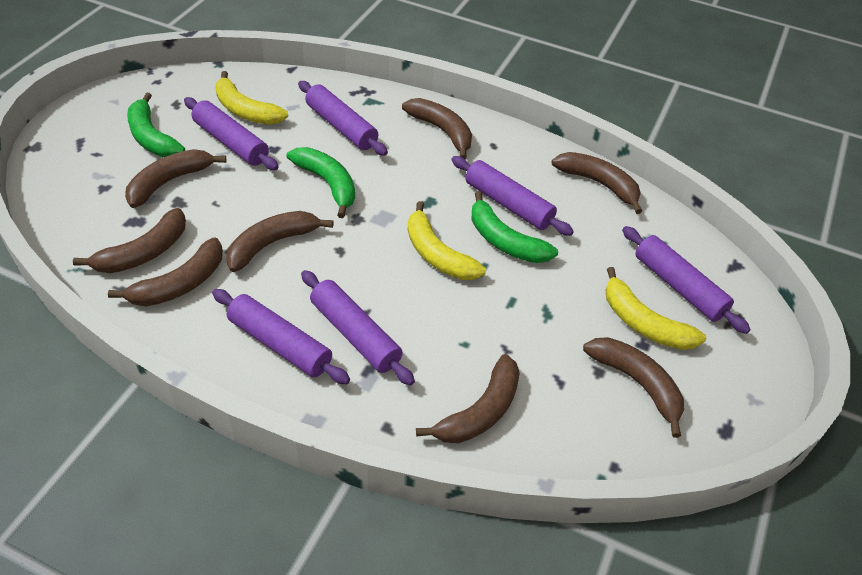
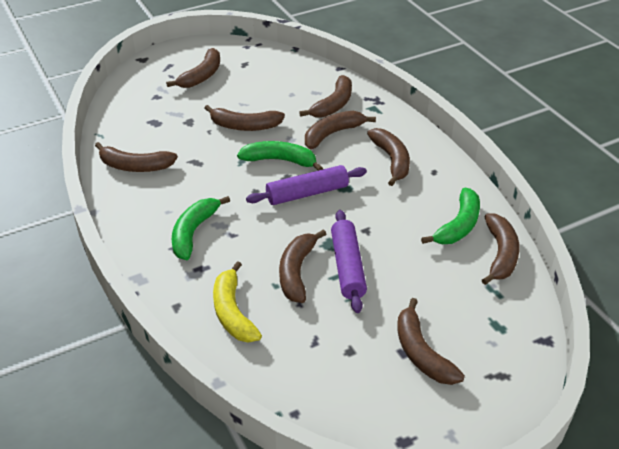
brown banana: [73,208,186,273] [108,238,223,306] [125,149,226,208] [226,211,334,272] [402,98,472,159] [416,354,520,443] [552,152,642,214] [583,337,684,438] = 8 -> [95,142,178,172] [166,48,220,88] [204,105,285,131] [279,229,326,303] [299,75,352,118] [305,111,376,149] [367,128,410,186] [397,298,465,385] [482,213,520,285] = 9
purple rolling pin: [184,97,279,170] [212,289,350,385] [298,81,388,156] [301,270,415,386] [451,156,574,236] [622,226,751,334] = 6 -> [246,165,367,205] [331,210,367,313] = 2
yellow banana: [215,71,288,125] [408,201,486,280] [606,267,706,350] = 3 -> [213,261,262,343] = 1

